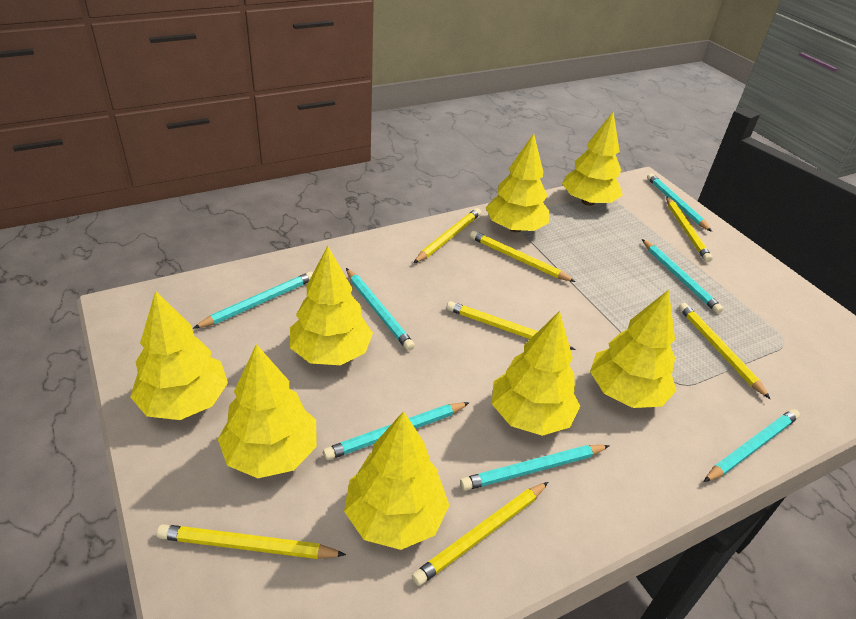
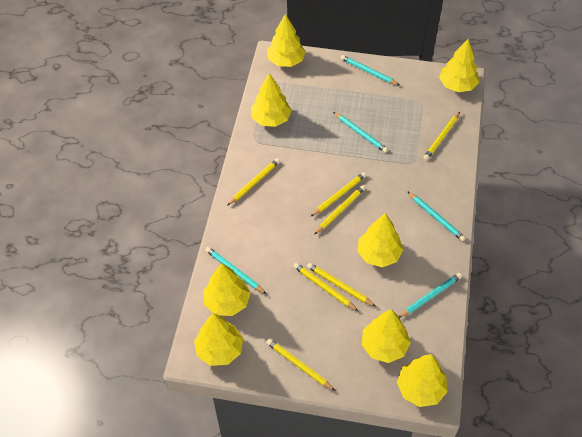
turquoise pencil: [193,272,313,329] [323,402,470,460] [346,268,415,351] [460,445,610,491] [642,239,724,314] [647,173,712,232] [704,409,800,482] = 7 -> [205,247,266,294] [333,112,388,153] [341,55,399,85] [399,273,462,317] [407,191,466,241] = 5

